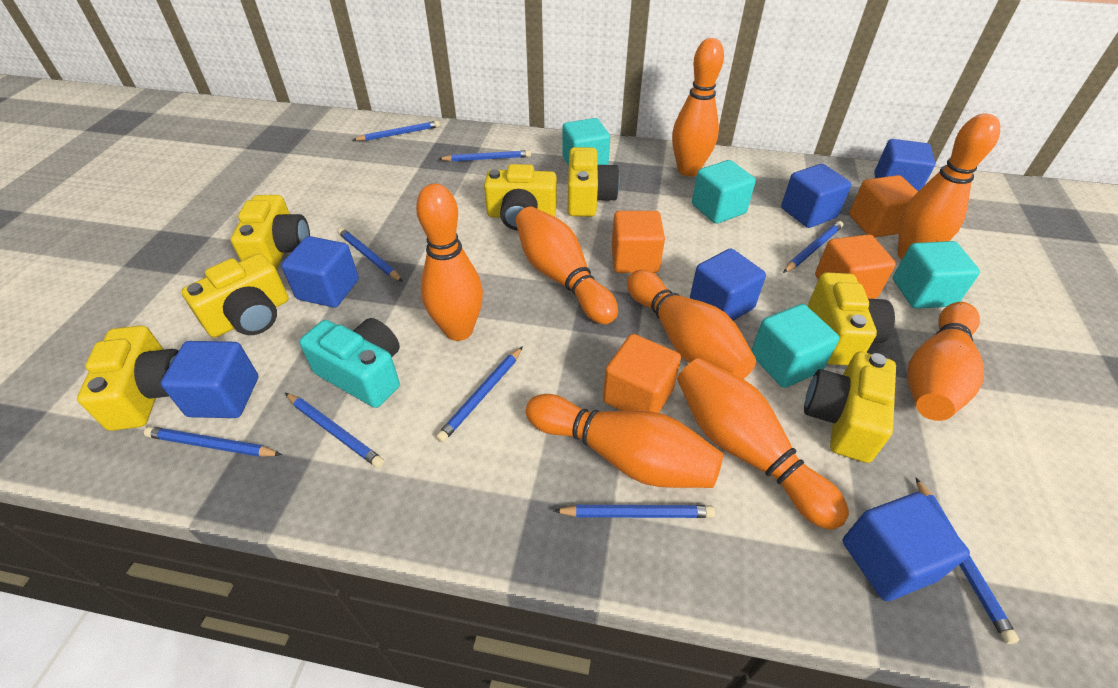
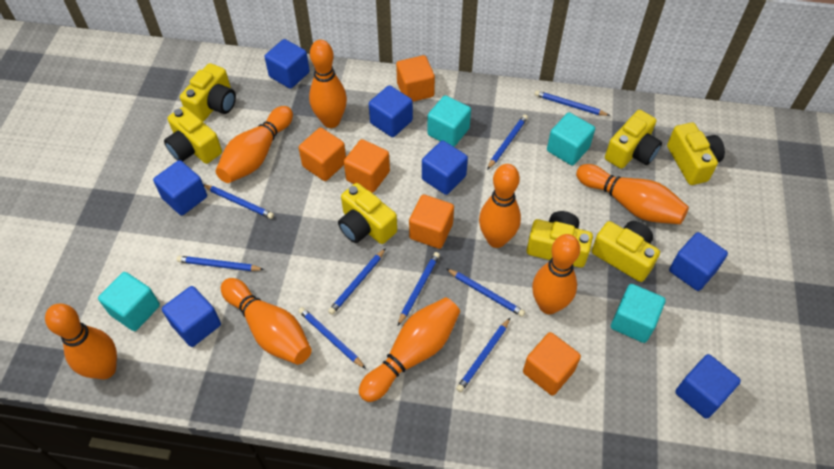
blue cube: [160,341,258,418] [281,236,359,308] [690,248,766,321] [781,164,851,228] [843,492,970,601] [874,139,935,191] = 6 -> [153,160,207,215] [162,286,221,347] [265,39,310,89] [369,85,413,137] [422,140,468,195] [669,232,728,291] [675,354,741,419] = 7
orange cube: [603,334,681,413] [612,211,665,273] [815,234,896,299] [849,175,918,238] = 4 -> [299,128,346,181] [344,139,390,193] [396,55,435,102] [409,195,454,249] [523,332,581,395] = 5
turquoise camera: [299,318,400,408] = 1 -> none = 0

